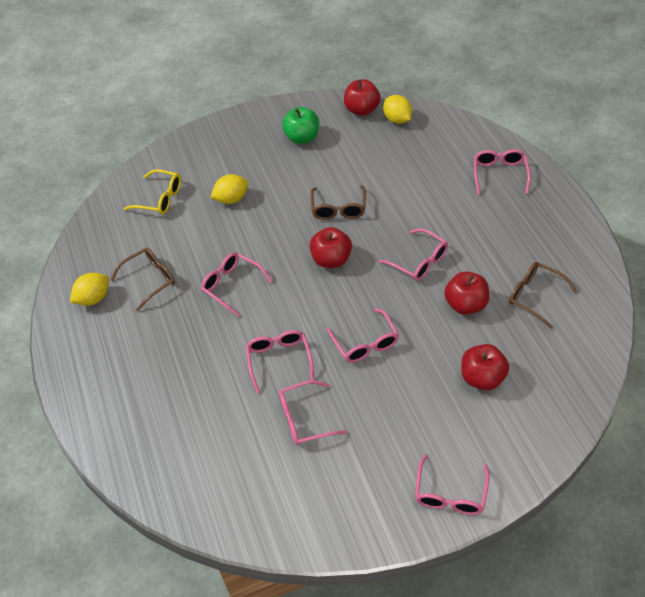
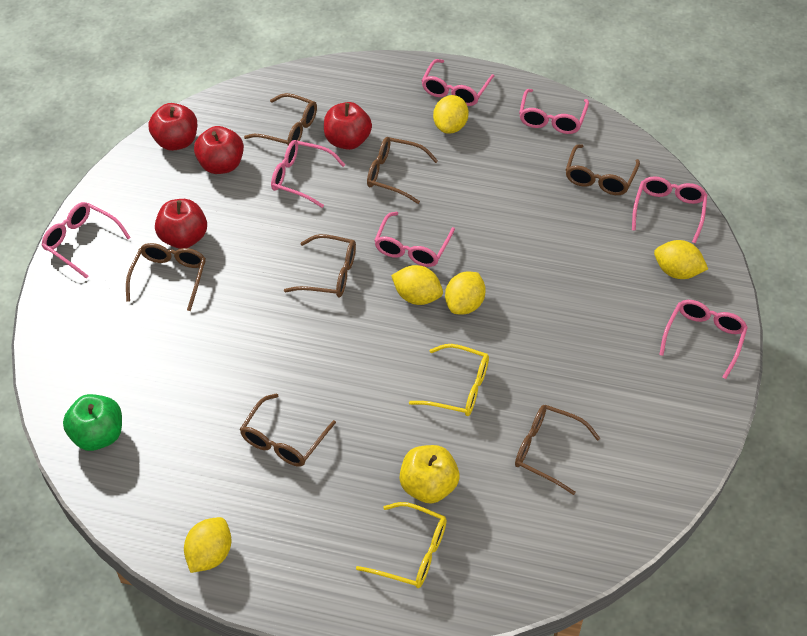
brown glasses: [110,248,175,311] [311,185,366,220] [509,262,578,329] = 3 -> [126,243,206,311] [240,393,336,467] [244,93,317,145] [284,234,356,297] [367,137,438,204] [515,405,600,495] [566,144,640,195] = 7
yellow apple: none = 0 -> [399,445,459,504] = 1
yellow glasses: [124,169,181,214] = 1 -> [356,502,447,588] [409,344,489,416] = 2
yellow lemon: [70,273,109,306] [210,174,248,204] [383,95,412,124] = 3 -> [184,517,232,573] [391,265,443,305] [433,95,469,134] [445,271,486,315] [654,240,708,279] = 5

